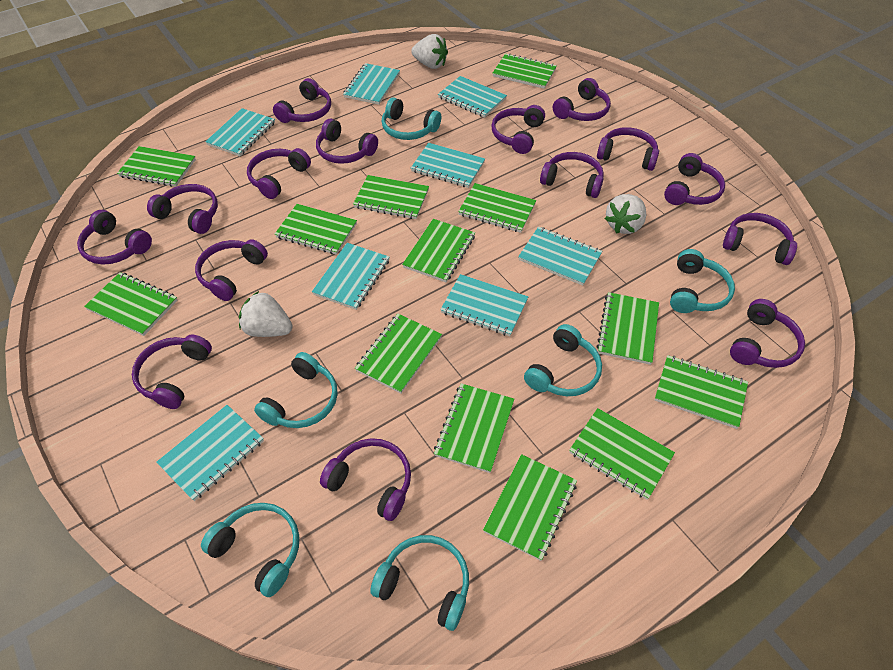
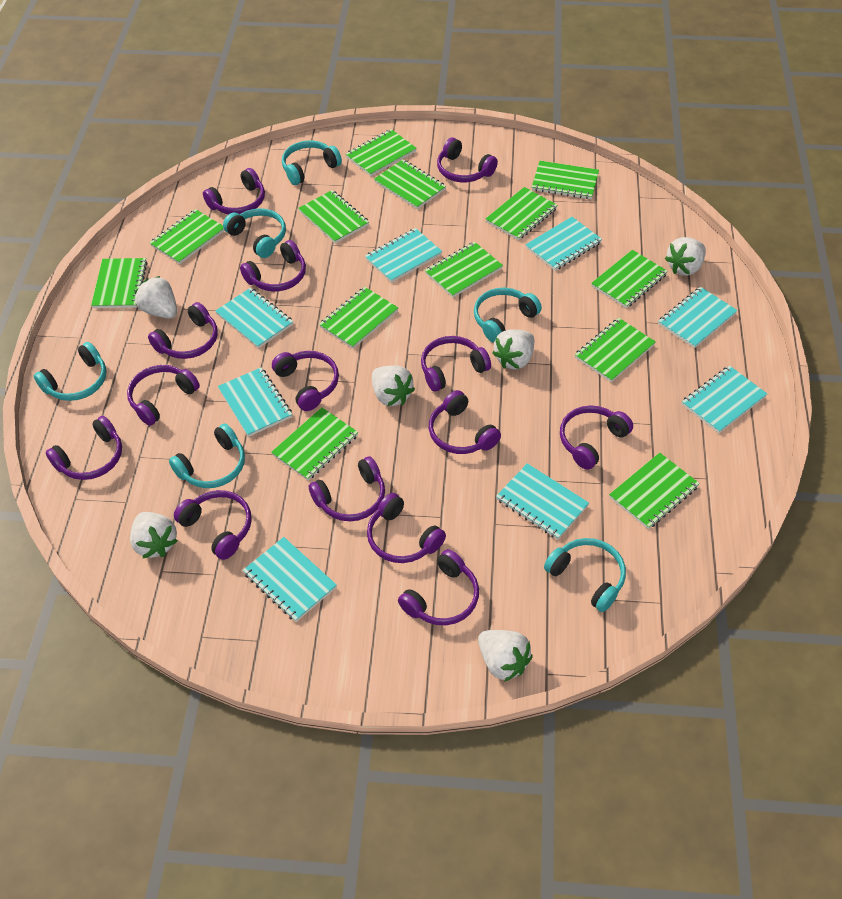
purple headphones: [77,210,152,264] [132,335,212,409] [147,184,218,234] [195,239,268,301] [247,148,311,199] [273,78,331,123] [316,118,378,164] [320,438,411,521] [491,105,545,154] [540,152,604,198] [553,78,611,121] [597,127,659,171] [664,153,725,205] [723,213,797,265] [730,299,805,368] = 15 -> [46,416,122,480] [127,365,200,426] [148,302,218,359] [174,490,252,560] [203,168,265,214] [240,240,306,291] [272,351,339,411] [309,456,385,521] [367,493,446,563] [398,549,479,625] [421,336,491,392] [429,390,501,454] [437,137,498,182] [560,405,633,470] = 14
white strawberry: [239,291,293,337] [411,34,448,69] [605,194,646,234] = 3 -> [130,512,178,558] [135,276,177,319] [372,365,415,406] [478,630,533,682] [492,329,534,369] [665,237,706,276] = 6

